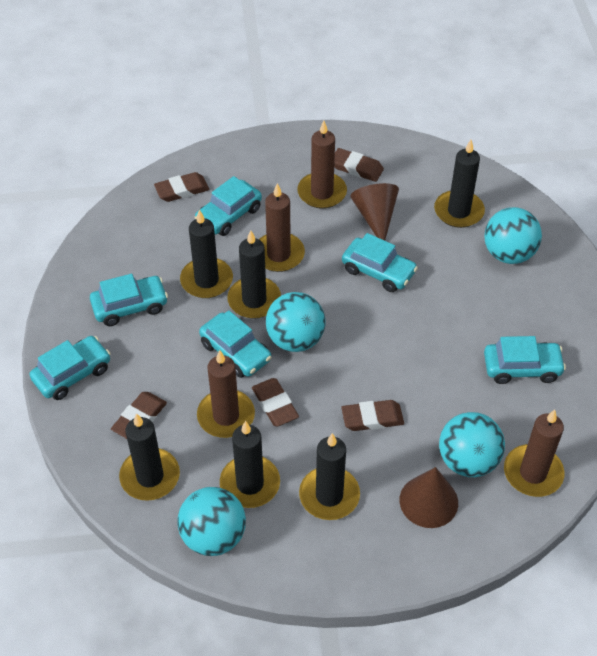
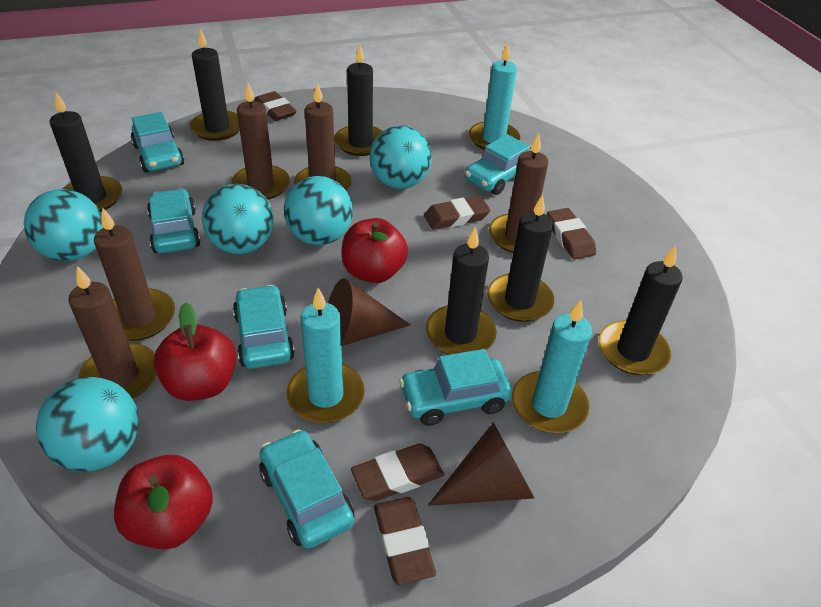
brown candle: [197,350,255,438] [259,183,305,272] [297,121,347,209] [504,410,565,497] = 4 -> [68,266,157,399] [94,208,175,341] [231,82,290,200] [294,83,352,191] [489,133,548,253] = 5
red apple: none = 0 -> [114,455,213,549] [154,302,236,401] [341,218,408,283] = 3
turquoise ball: [178,487,246,556] [266,292,326,352] [439,412,505,477] [484,207,542,264] = 4 -> [24,189,103,261] [36,377,139,472] [202,184,274,254] [284,176,353,245] [370,126,432,189] = 5
turquoise candle: none = 0 -> [286,288,364,423] [469,43,520,150] [512,300,592,433] = 3

